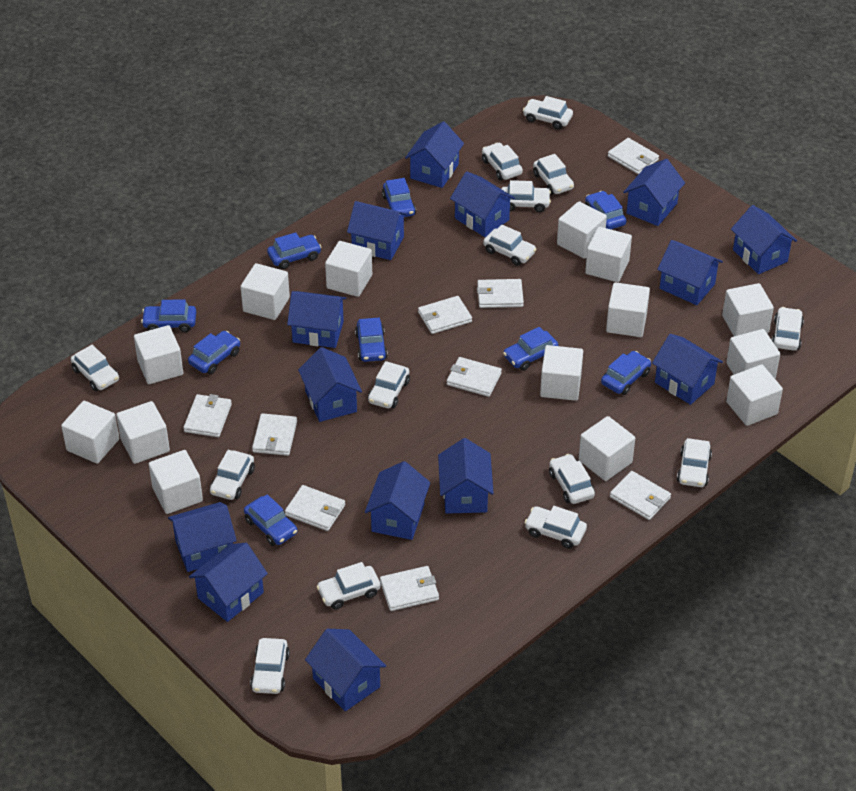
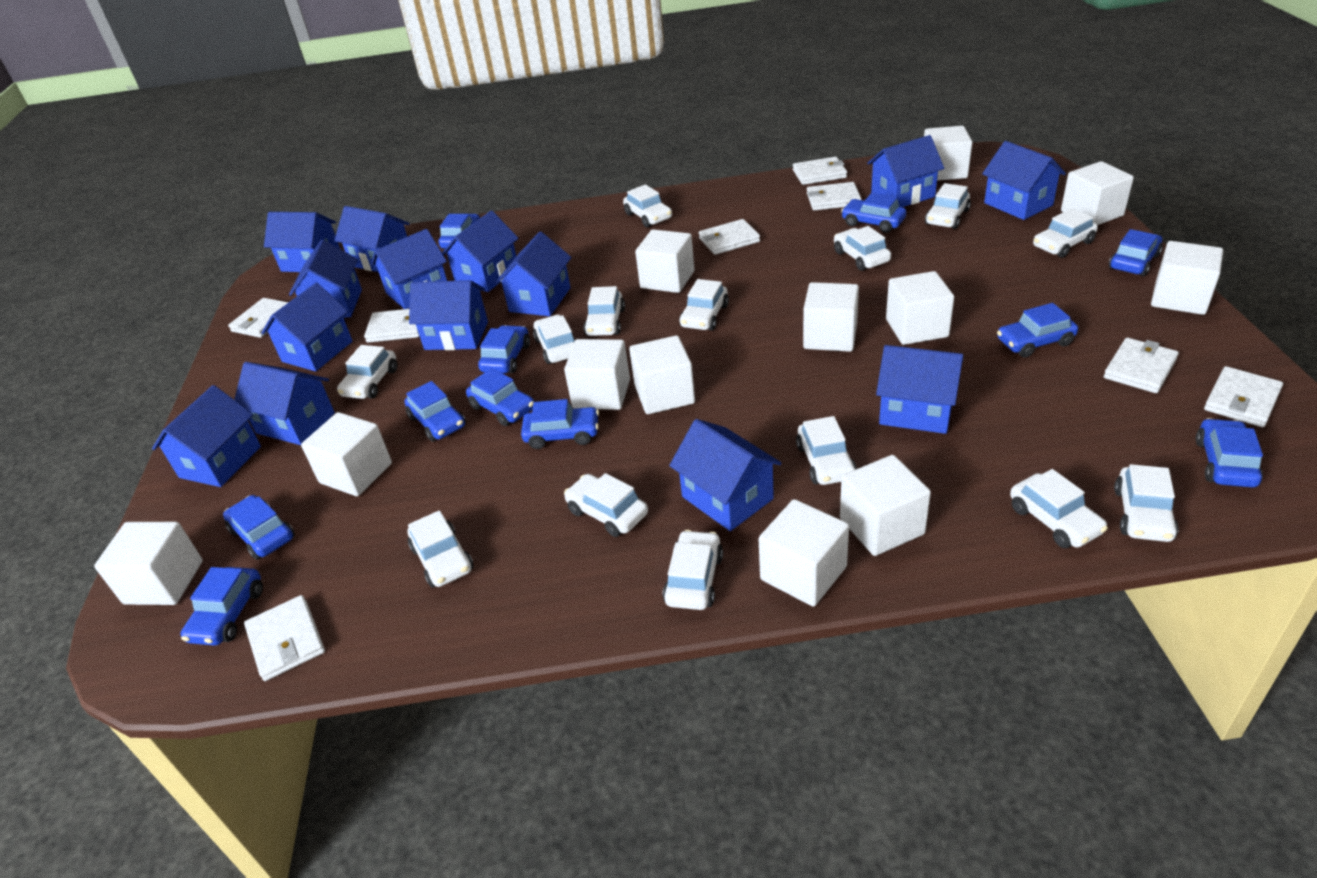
blue car: [141,299,196,332] [188,331,240,374] [244,494,298,546] [267,232,322,269] [355,318,388,362] [382,178,416,217] [503,327,558,371] [585,191,626,229] [601,351,651,395] = 9 -> [180,567,263,646] [223,495,295,560] [405,381,466,442] [439,214,480,249] [466,368,534,426] [478,325,530,374] [521,399,599,449] [841,193,906,233] [997,303,1078,358] [1109,229,1163,276] [1196,418,1263,488] = 11
white cube: [61,401,119,464] [116,401,170,464] [134,325,183,384] [149,450,203,514] [241,263,290,320] [325,241,372,297] [540,345,583,401] [557,201,607,259] [579,416,635,481] [585,227,632,282] [606,282,650,337] [722,283,774,336] [726,329,780,378] [726,365,783,426] = 14 -> [94,522,203,605] [301,412,392,496] [564,339,630,410] [629,335,695,414] [635,229,694,293] [759,499,849,606] [803,282,859,352] [840,455,931,556] [886,271,954,345] [924,126,972,181] [1061,161,1134,225] [1151,241,1223,315] = 12
white wallet: [183,394,232,437] [252,413,297,456] [285,485,345,531] [380,566,439,611] [418,296,472,334] [447,357,502,397] [477,279,524,308] [608,138,659,174] [610,471,671,520] = 9 -> [228,298,289,338] [244,595,325,681] [364,309,420,343] [699,219,760,255] [793,156,847,185] [807,182,862,210] [1104,338,1179,393] [1204,366,1283,427] = 8

